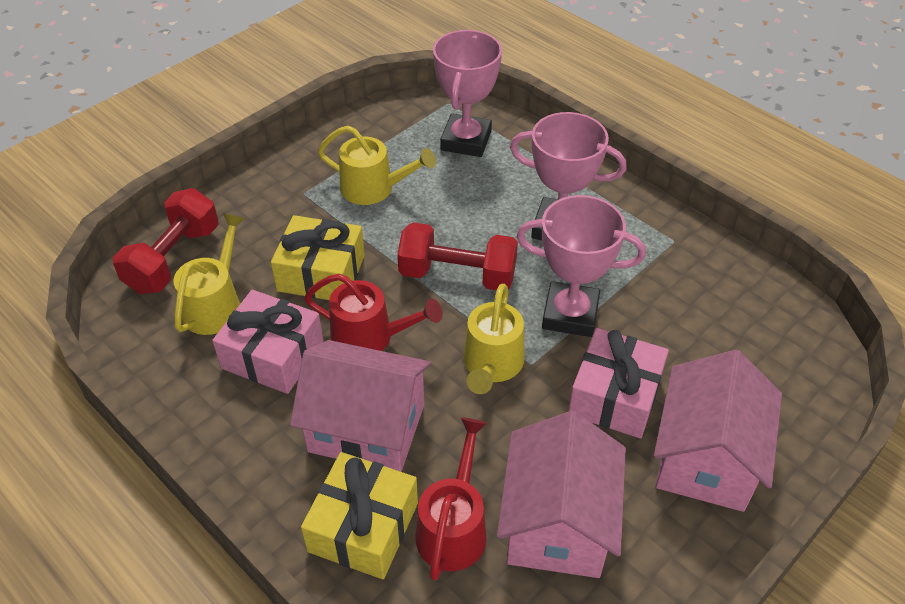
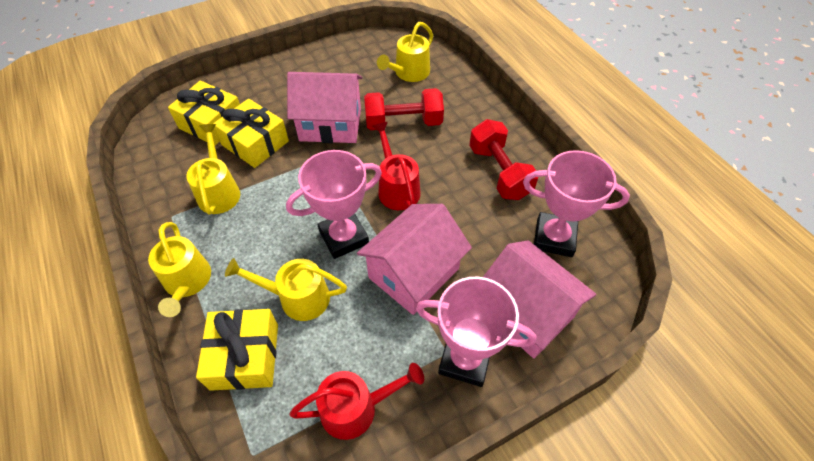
pink gift: [212,290,324,394] [568,328,669,438] = 2 -> none = 0
yellow gift: [271,215,365,300] [301,452,418,579] = 2 -> [168,81,240,146] [196,309,278,391] [213,99,289,168] = 3
yellow watering can: [173,213,245,335] [318,125,436,205] [463,283,525,394] = 3 -> [148,222,211,317] [186,124,240,215] [225,258,347,321] [377,22,433,82] = 4

